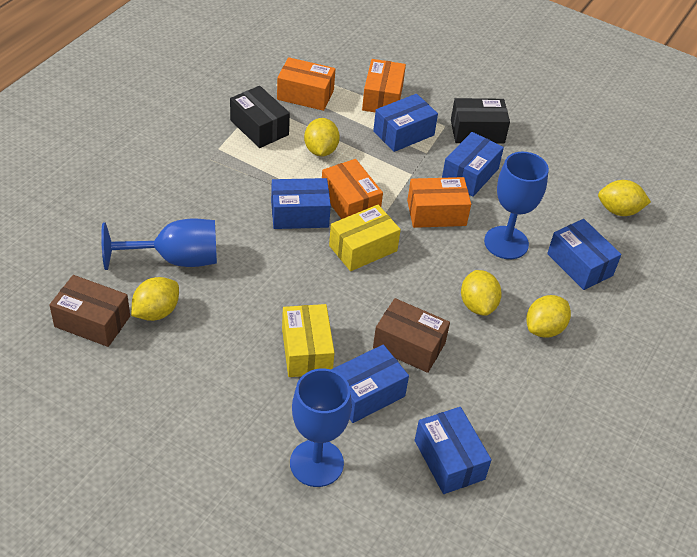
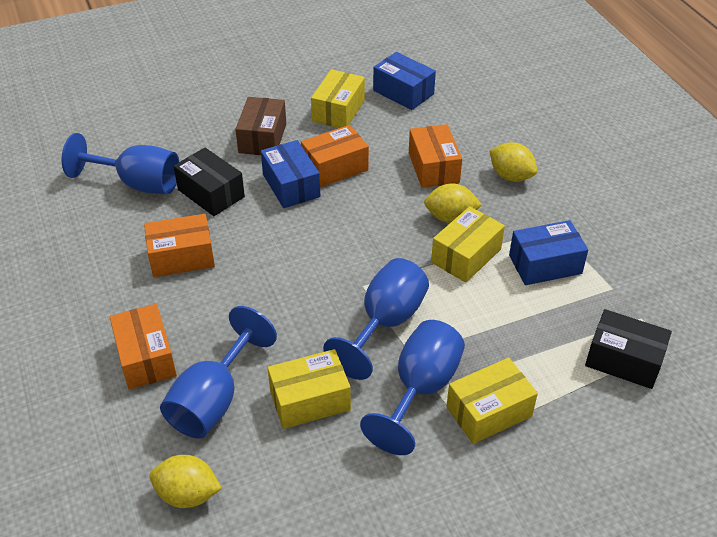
blue box: [271,178,331,229] [331,345,409,423] [373,94,438,152] [415,407,491,494] [442,132,504,197] [547,219,621,290] = 6 -> [261,140,321,208] [373,52,436,110] [509,220,588,285] = 3
blue goblet: [101,218,217,270] [290,369,352,487] [484,152,549,259] = 3 -> [62,133,179,194] [160,306,277,439] [323,258,429,380] [360,320,465,455] = 4
brown box: [49,275,130,347] [373,298,450,373] = 2 -> [235,97,286,155] = 1
yellow box: [282,304,335,377] [329,205,401,271] = 2 -> [268,349,351,429] [311,69,365,128] [431,206,505,283] [446,357,538,444] = 4
yellow lemon: [131,277,179,321] [304,118,340,157] [461,270,502,316] [526,295,571,338] [598,180,651,216] = 5 -> [149,455,222,508] [424,183,482,223] [490,142,537,182] = 3

